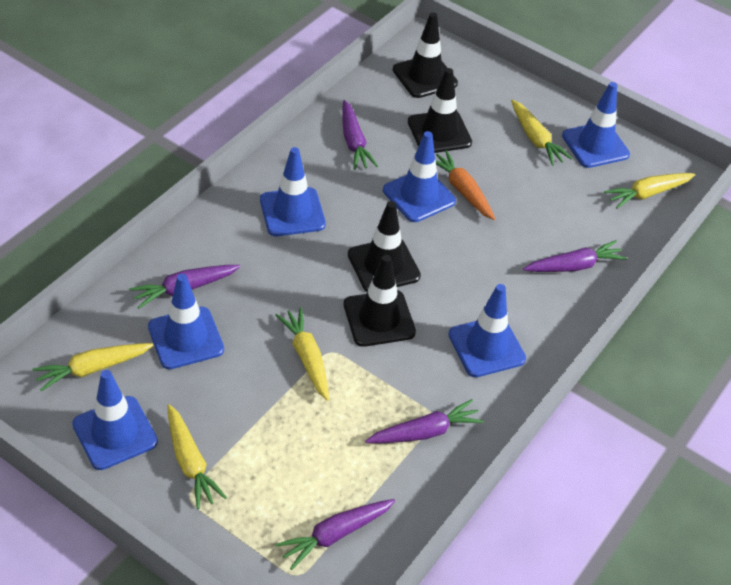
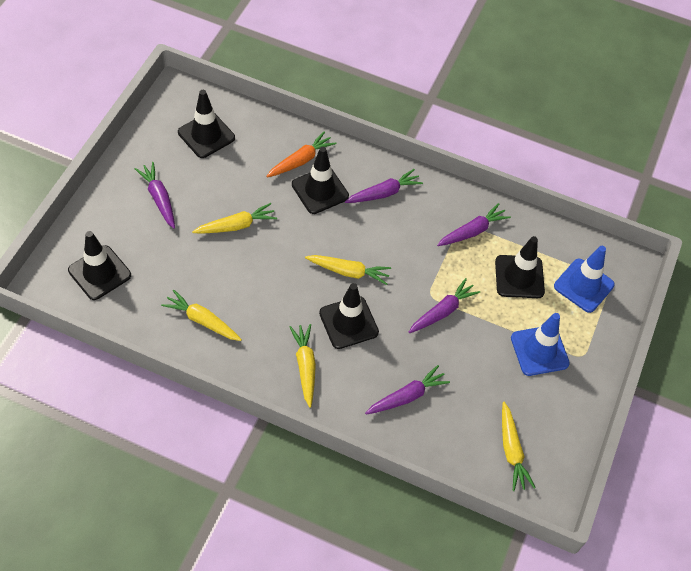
black traffic cone: [344,255,416,347] [348,201,421,291] [393,13,458,98] [408,68,472,153] = 4 -> [68,231,131,300] [178,90,235,158] [292,147,349,214] [319,283,379,349] [495,236,545,298] = 5
blue traffic cone: [72,370,158,470] [148,274,224,369] [260,147,326,236] [383,131,456,222] [448,284,526,377] [562,82,630,168] = 6 -> [511,313,570,376] [554,246,615,313] = 2

